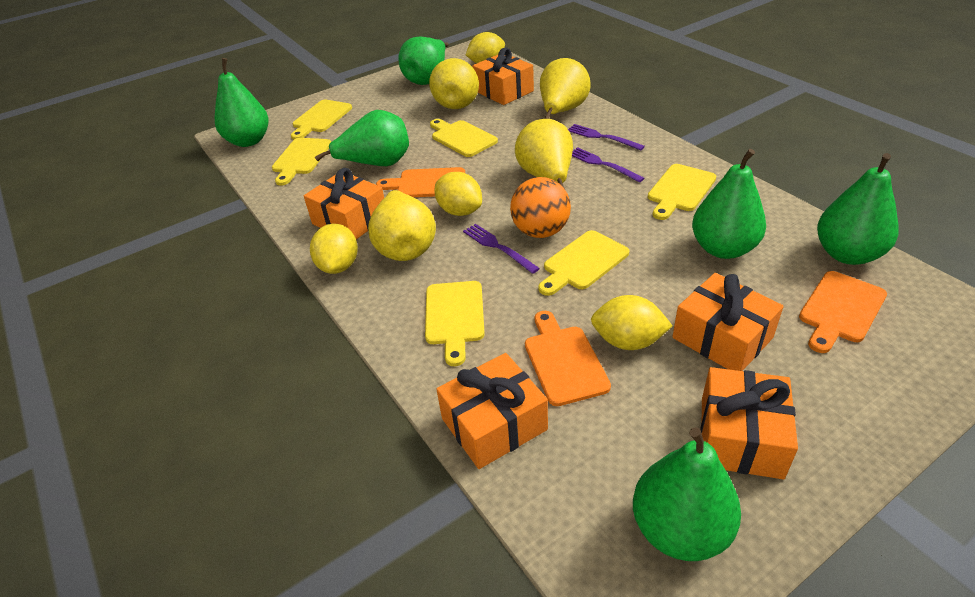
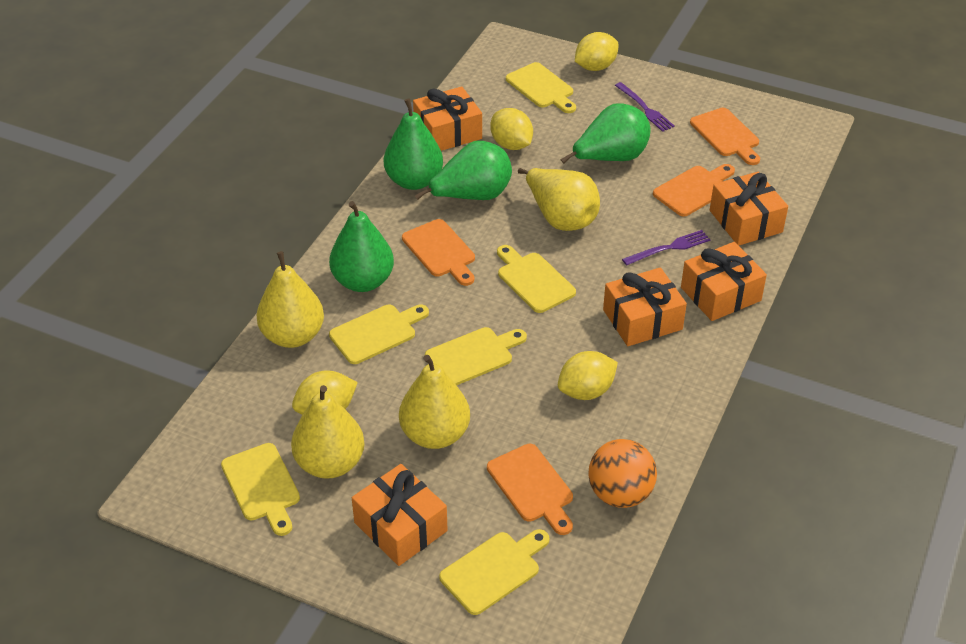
green pear: [215,58,269,147] [315,110,409,166] [398,37,448,85] [633,427,741,561] [692,149,766,259] [817,153,899,265] = 6 -> [329,201,394,292] [384,99,443,190] [415,141,512,200] [561,103,651,164] = 4
orange cutting board: [376,167,465,197] [525,311,611,406] [799,271,887,353] = 3 -> [402,219,475,286] [487,444,573,535] [653,164,735,216] [690,108,760,165] = 4
purple fork: [463,224,540,274] [568,124,645,150] [572,147,644,182] = 3 -> [615,82,675,132] [622,230,710,266] = 2

